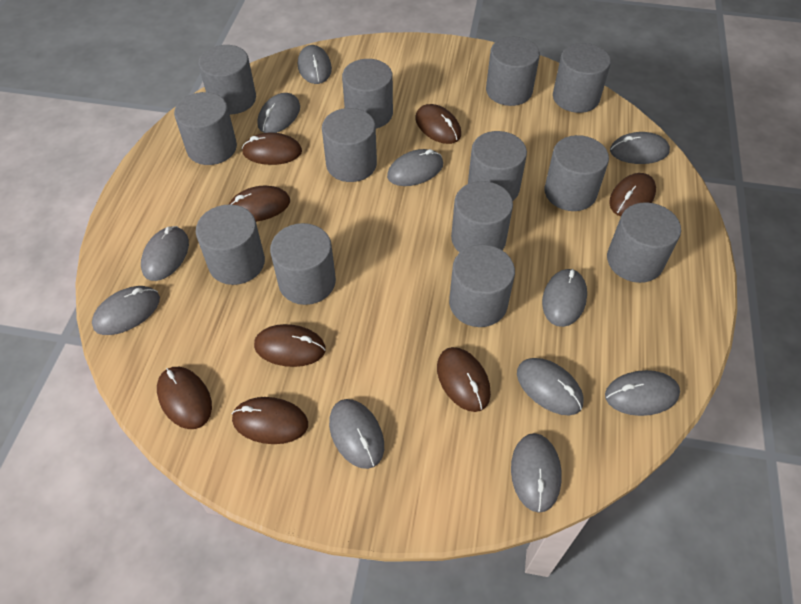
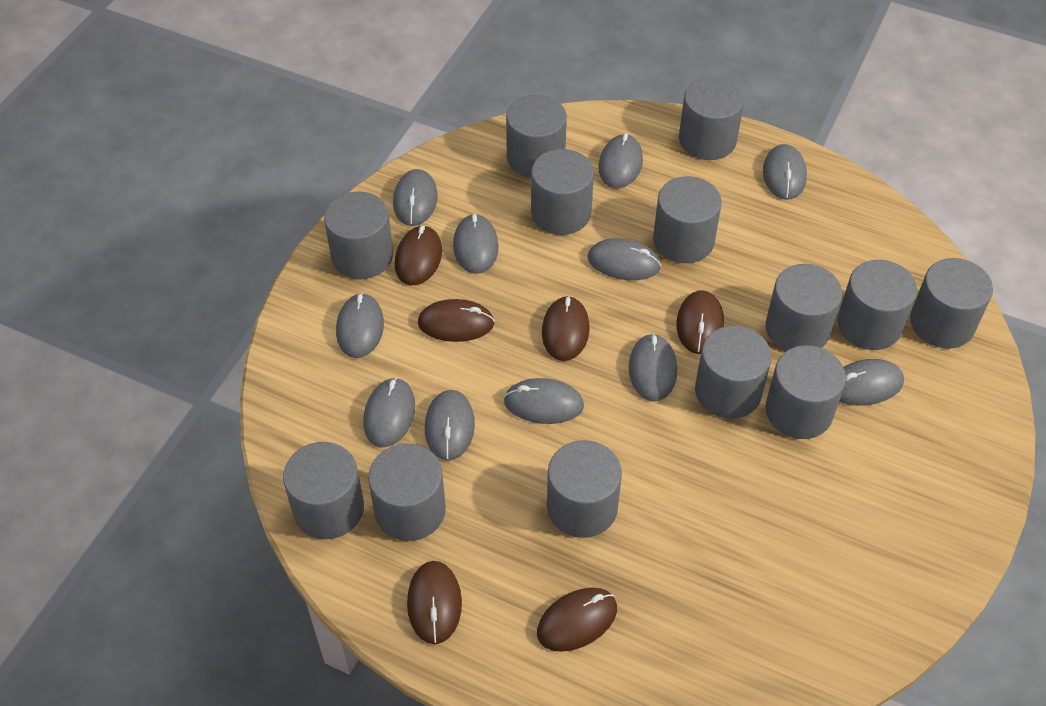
brown mouse: [157,367,212,429] [229,186,290,222] [232,397,308,444] [242,132,302,165] [254,324,326,367] [415,104,461,144] [437,347,491,412] [609,173,656,216] = 8 -> [395,225,442,285] [407,561,462,644] [418,299,495,342] [537,587,617,652] [542,296,589,361] [677,290,724,354] = 6

